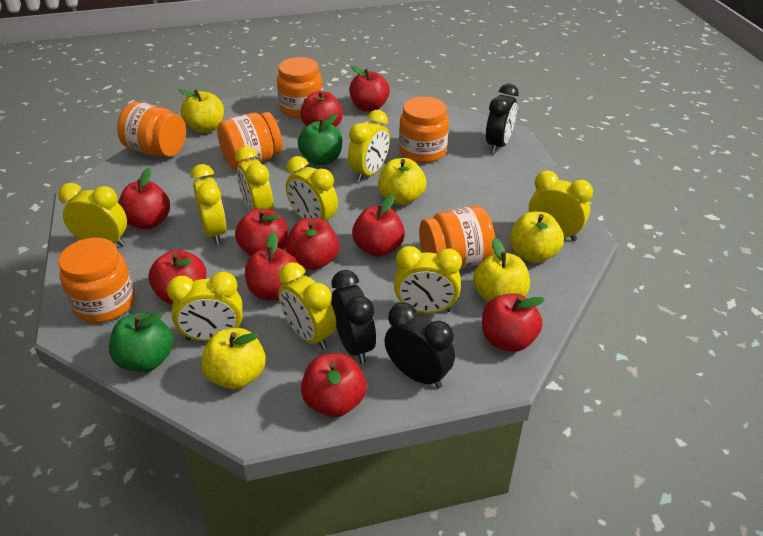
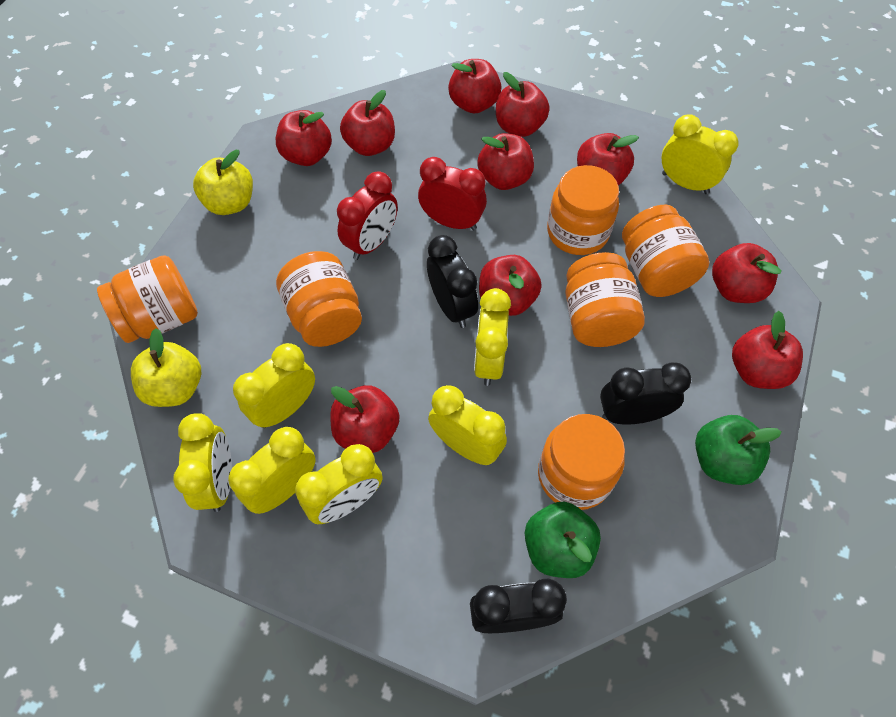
red clock: none = 0 -> [337,171,398,260] [418,157,487,231] = 2
yellow apple: [179,89,224,133] [201,328,266,389] [378,158,426,205] [473,238,530,302] [510,212,564,263] = 5 -> [131,328,201,407] [193,150,253,215] = 2
yellow clock: [58,183,127,247] [167,271,243,341] [190,164,227,245] [235,146,273,212] [278,262,336,350] [286,156,338,224] [348,110,390,182] [394,246,462,313] [529,171,593,241] = 9 -> [173,413,232,512] [228,427,316,514] [233,343,315,428] [295,444,382,524] [428,385,507,465] [474,288,511,386] [662,115,739,194] = 7

